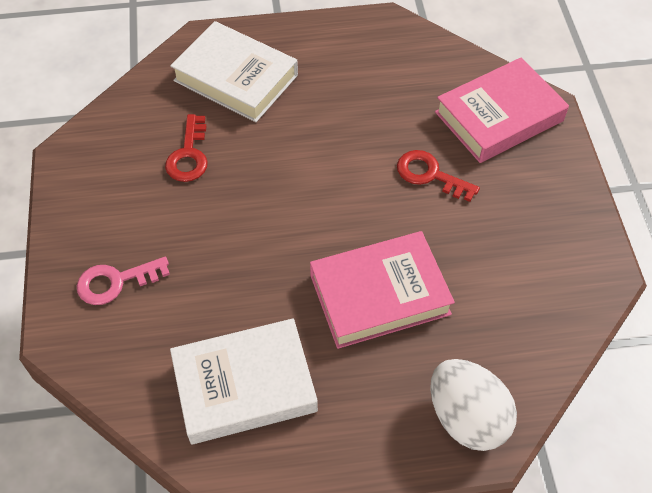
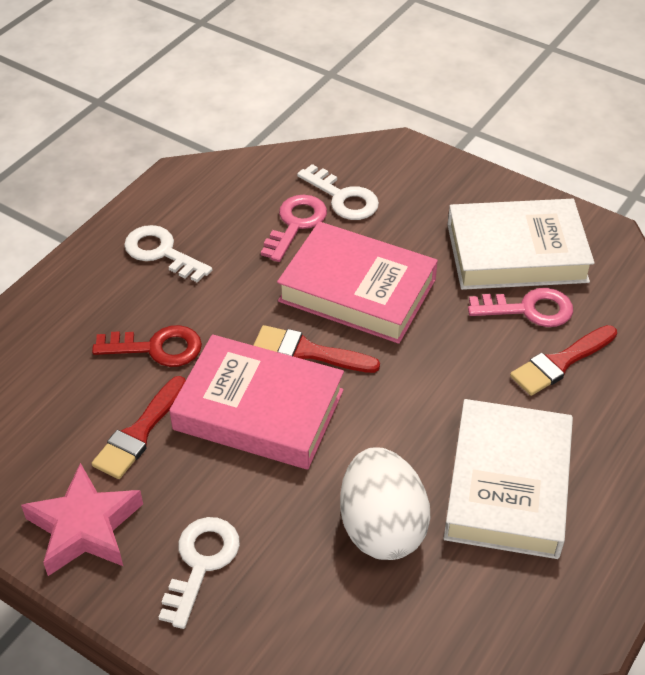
pink key: [77,257,170,305] = 1 -> [261,195,327,262] [468,288,573,327] = 2
pink star: none = 0 -> [21,463,143,576] = 1
red brush: none = 0 -> [92,376,186,479] [253,325,380,373] [510,325,617,396] = 3
red key: [165,114,208,182] [397,150,480,202] = 2 -> [92,325,202,367] = 1
white key: none = 0 -> [124,225,213,283] [159,517,240,629] [297,164,379,220] = 3

